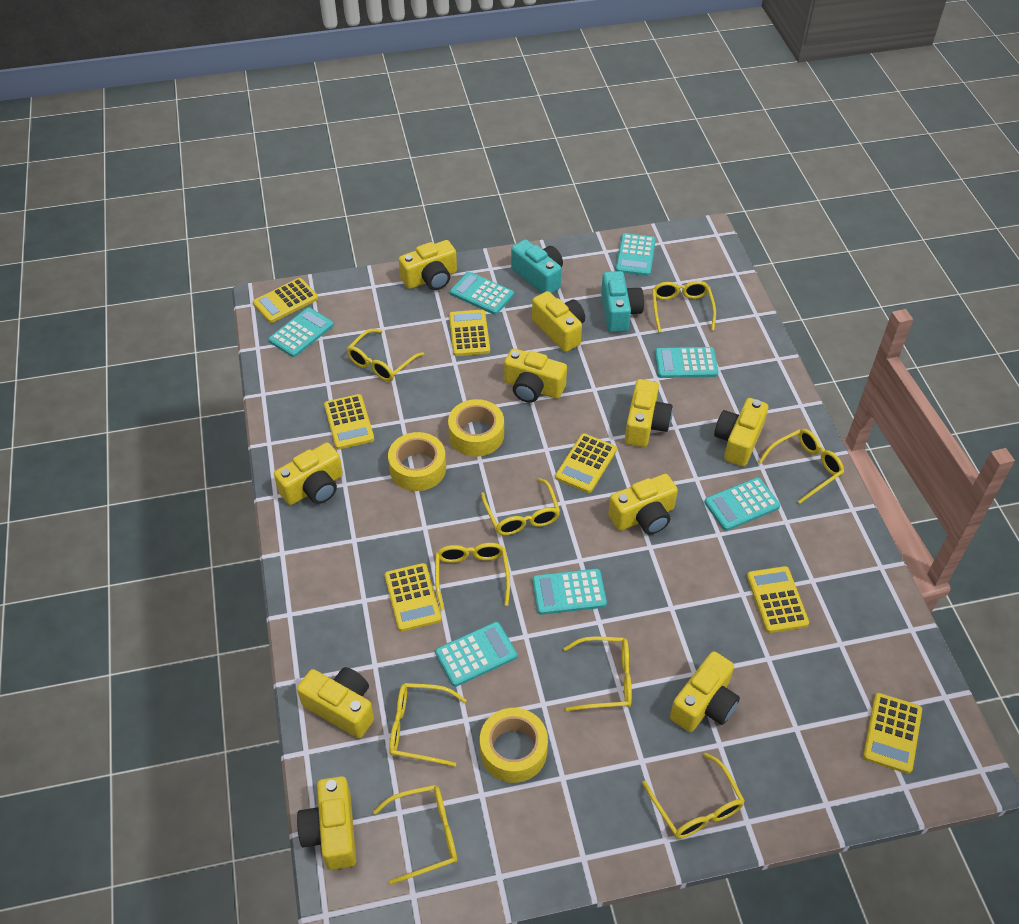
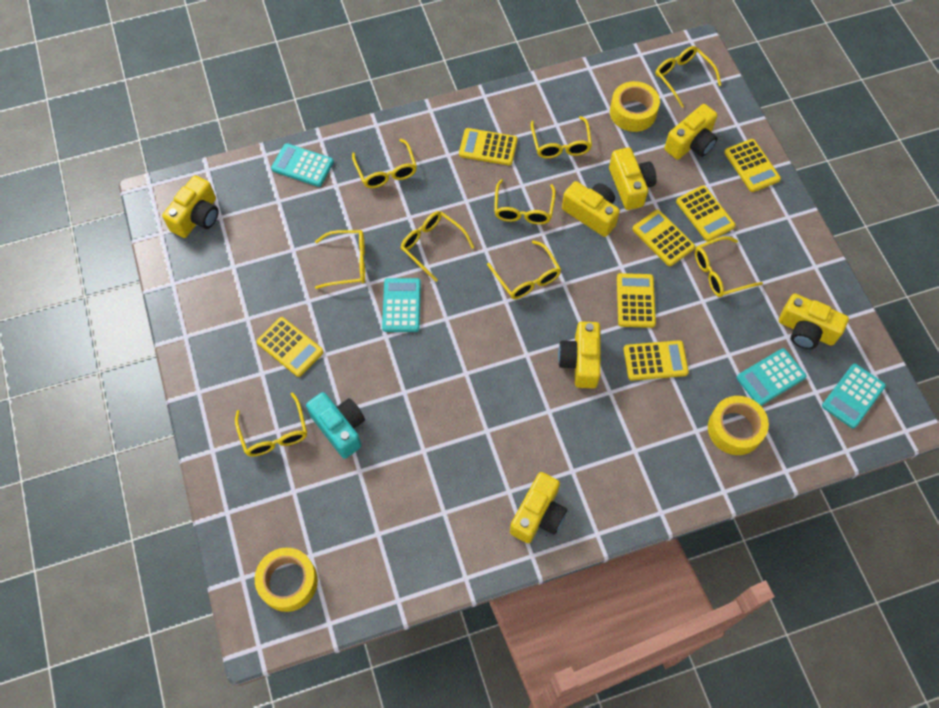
turquoise calculator: [269,307,334,357] [435,622,517,687] [450,272,514,315] [532,569,607,615] [616,233,656,276] [655,347,718,378] [704,477,780,531] = 7 -> [271,143,334,187] [382,278,421,332] [737,348,806,406] [822,364,886,429] = 4
turquoise camera: [511,239,563,293] [601,271,644,332] = 2 -> [306,392,365,459] = 1
yellow camera: [274,443,343,505] [297,667,374,738] [297,776,356,870] [399,240,457,290] [504,348,567,403] [532,291,585,352] [608,474,678,535] [625,379,673,447] [670,651,740,732] [714,398,768,467] = 10 -> [162,176,218,238] [510,472,567,543] [558,321,601,388] [562,181,620,237] [609,147,657,210] [664,104,718,160] [779,294,849,349] = 7

